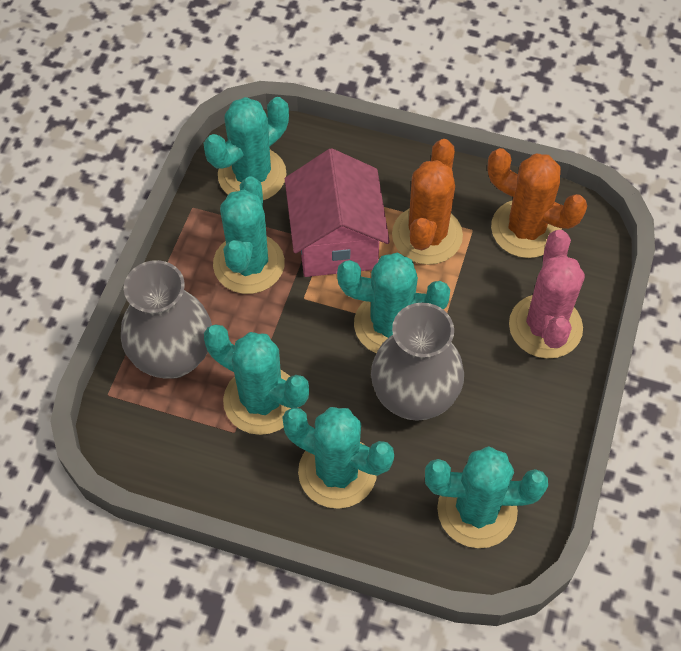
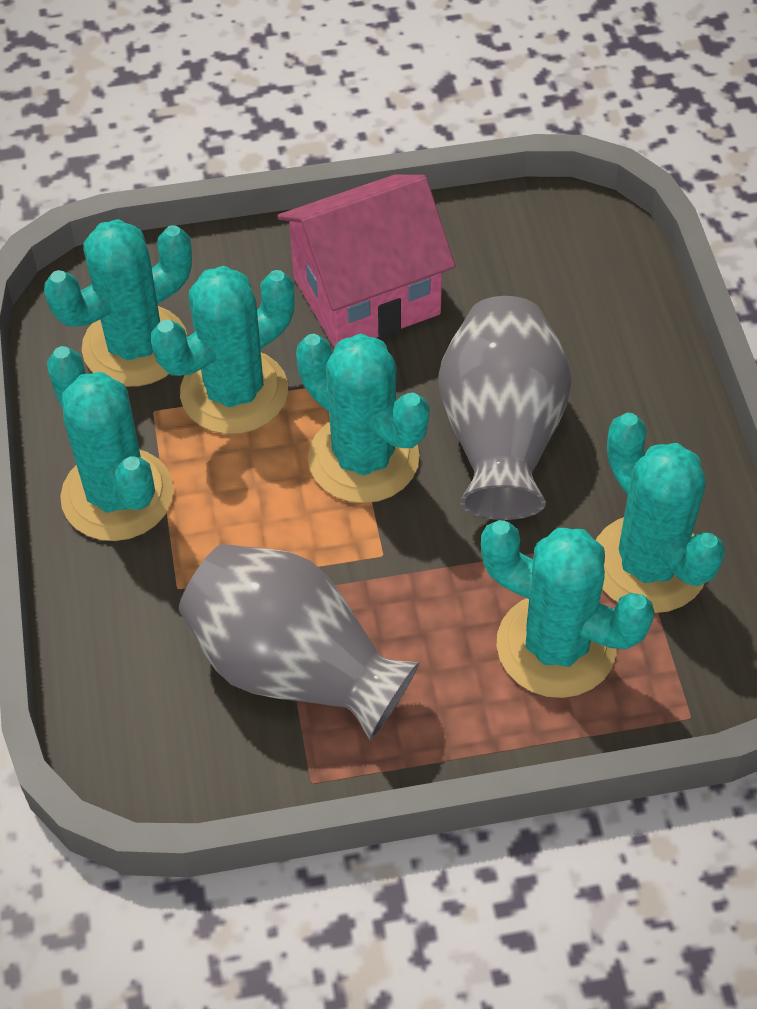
orange cactus: [392,139,463,265] [488,148,587,258] = 2 -> none = 0
pink cactus: [509,230,585,359] = 1 -> none = 0

